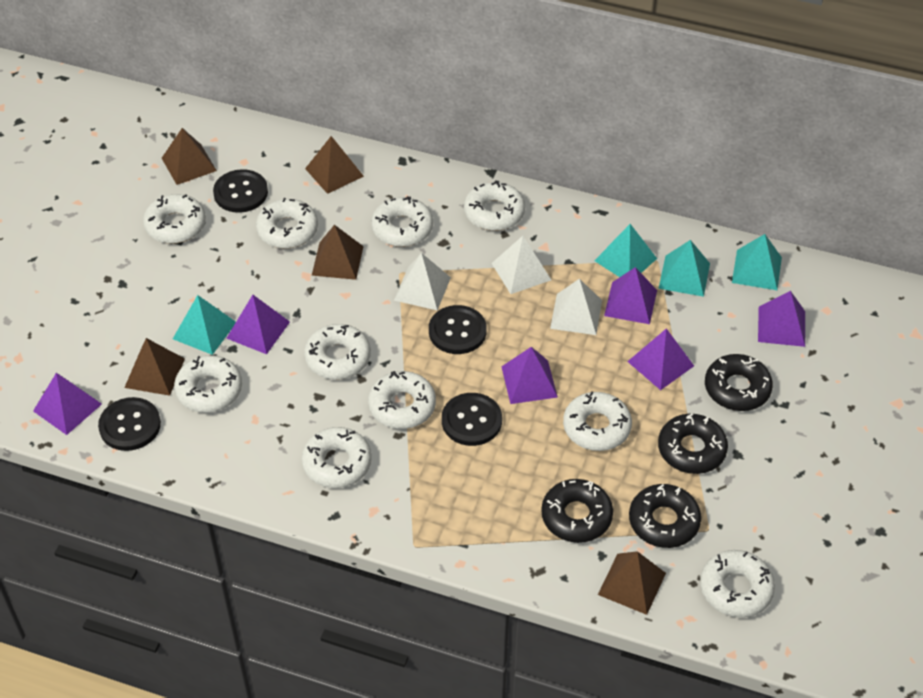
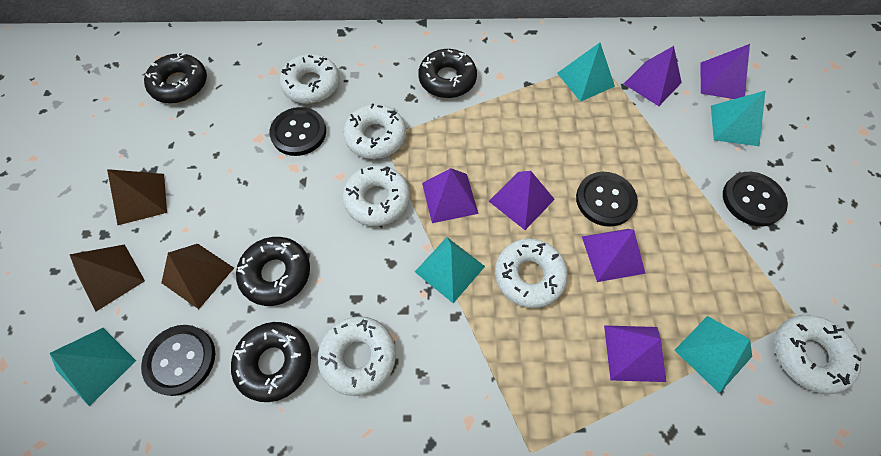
brown pyramid: [124,338,185,396] [162,128,217,185] [305,136,364,194] [312,225,364,280] [598,551,666,615] = 5 -> [69,244,145,312] [107,169,167,225] [161,244,234,309] = 3
turquoise pyramid: [173,295,236,355] [595,224,657,277] [658,240,710,297] [732,234,782,290] = 4 -> [50,328,136,406] [415,237,485,303] [557,43,615,102] [675,316,752,394] [711,91,765,146] = 5
white donut: [143,194,206,244] [174,355,242,413] [256,198,318,249] [302,427,372,488] [304,324,371,379] [368,371,436,429] [371,196,433,247] [464,181,525,231] [563,391,632,451] [700,550,775,618] = 10 -> [280,54,340,104] [318,316,396,396] [343,104,406,159] [343,165,410,226] [495,239,568,308] [774,315,862,394] = 6
white pyramid: [394,253,451,311] [492,236,551,294] [550,279,602,335] = 3 -> none = 0

